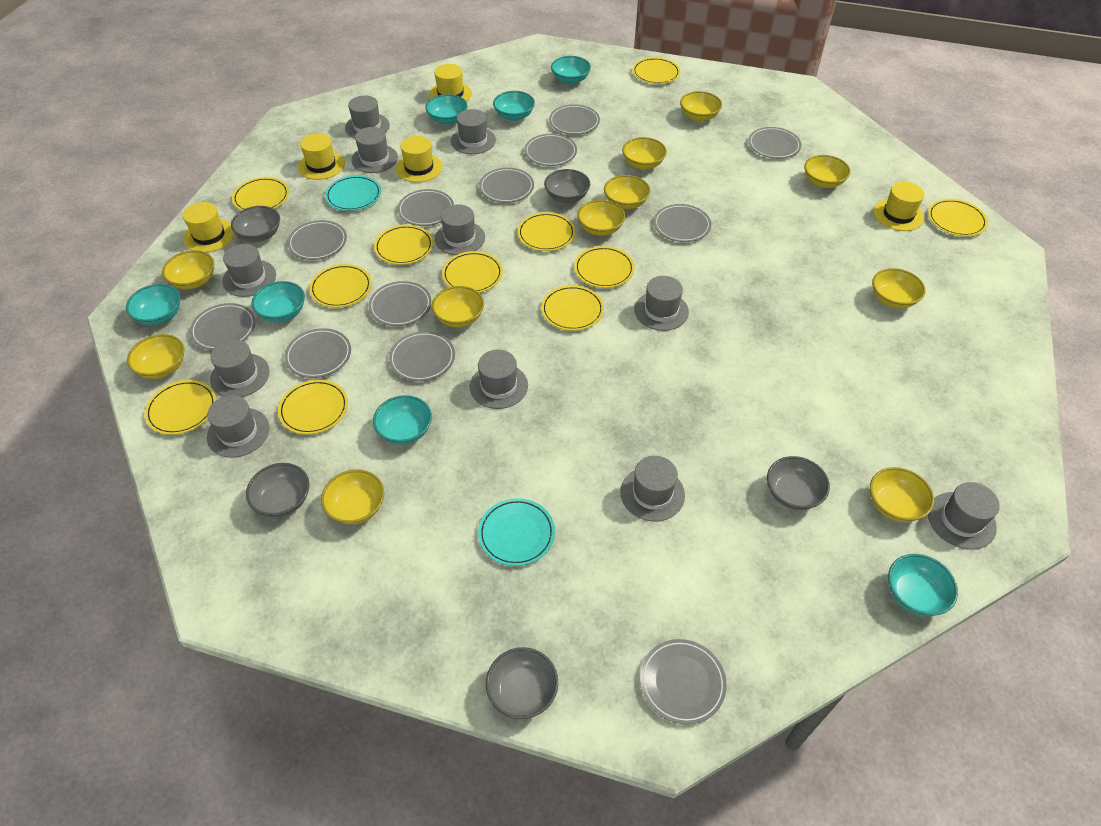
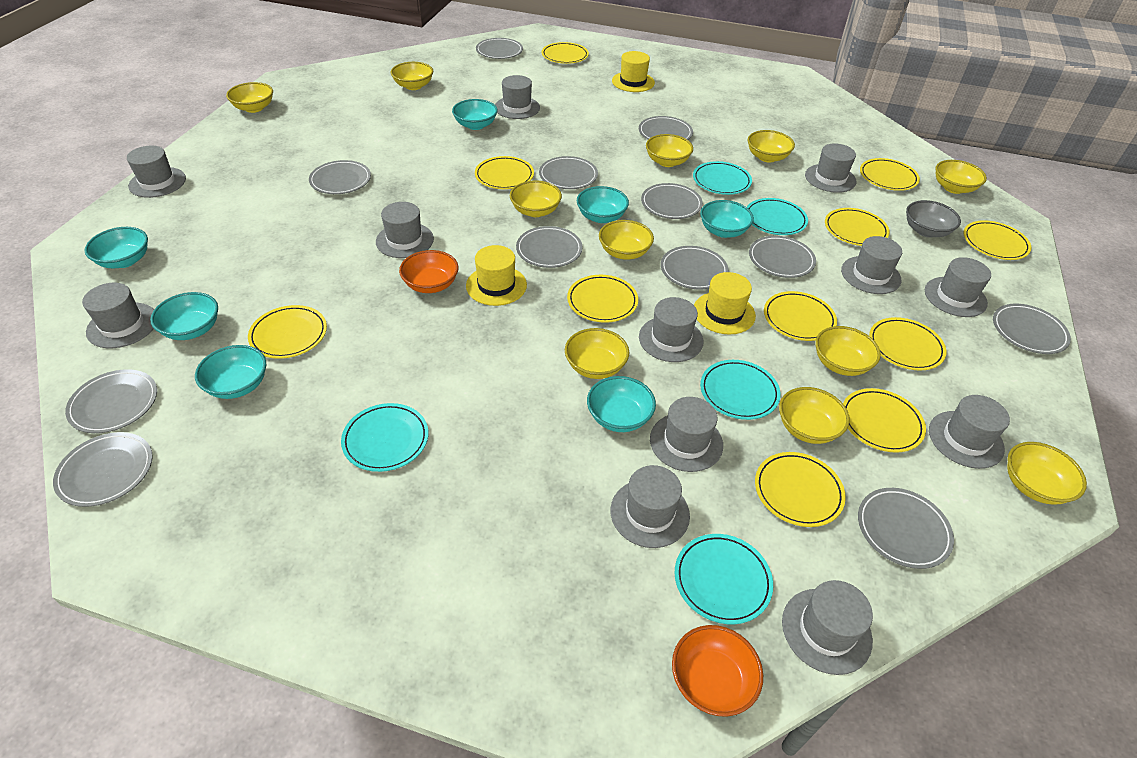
grey bowl: [231,206,280,242] [246,463,310,517] [486,647,558,719] [544,169,590,203] [767,456,830,510] = 5 -> [906,200,961,238] = 1
grey hat: [207,395,269,458] [210,339,270,397] [222,244,276,297] [345,95,390,138] [351,127,398,173] [435,204,485,255] [451,109,496,154] [470,349,528,409] [620,456,685,521] [634,276,689,331] [928,482,1000,550] = 11 -> [82,283,154,348] [127,146,186,198] [376,202,434,258] [495,75,540,119] [611,465,690,548] [639,297,704,362] [650,397,723,472] [782,580,873,675] [805,143,856,193] [841,236,902,294] [925,257,991,317] [929,395,1010,469] = 12
orange bowl: none = 0 -> [399,250,459,293] [672,625,763,717] = 2
turquoise plate: [325,175,381,211] [478,498,555,566] = 2 -> [341,403,428,472] [675,534,773,624] [693,161,752,195] [700,360,780,420] [747,198,808,235] = 5
yellow hat: [183,202,235,253] [298,133,345,180] [396,136,443,182] [429,64,472,102] [873,182,925,231] = 5 -> [466,245,527,306] [612,51,655,92] [694,272,756,335] = 3

